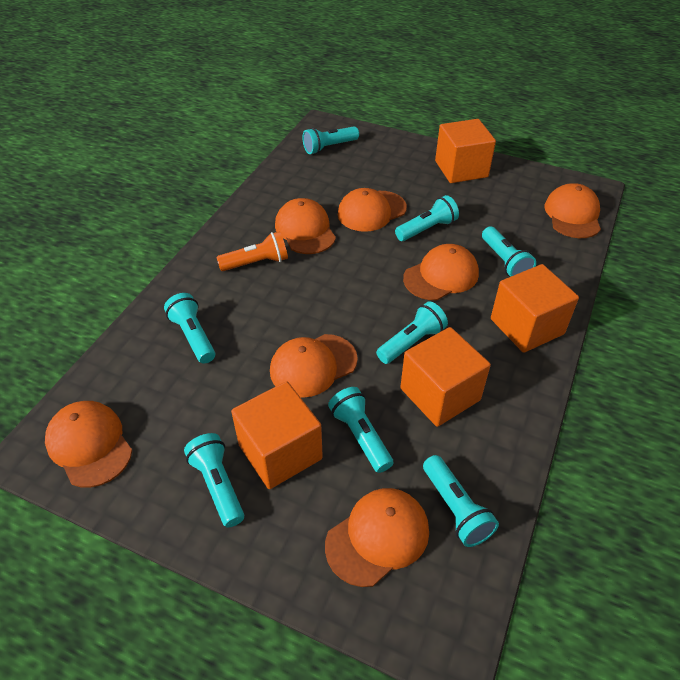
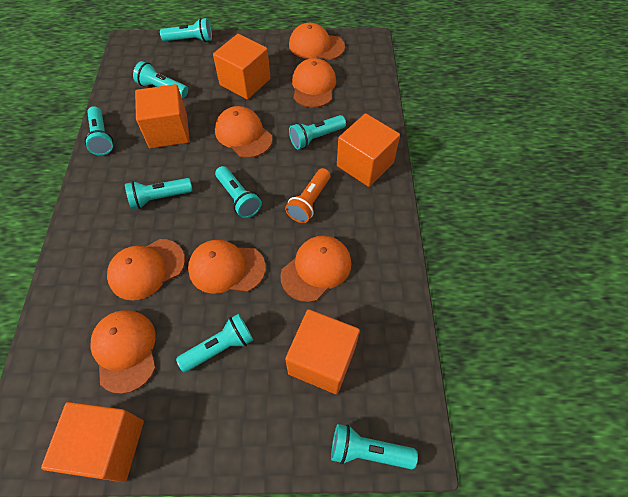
orange cube: [231,381,323,489] [400,327,491,427] [435,119,496,183] [491,264,579,353] = 4 -> [41,402,144,482] [135,84,190,149] [213,34,270,99] [285,309,360,394] [337,113,400,187] = 5

